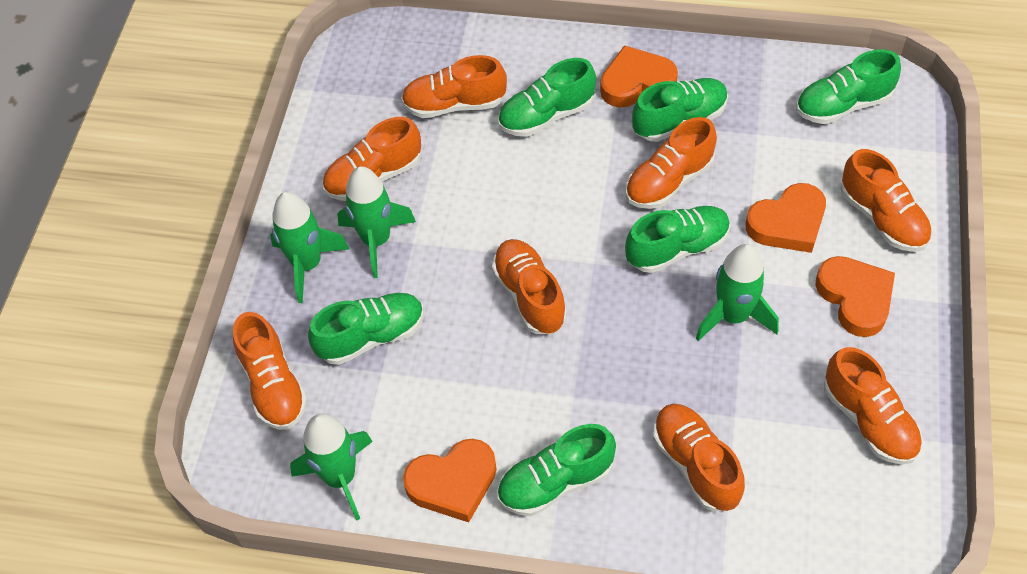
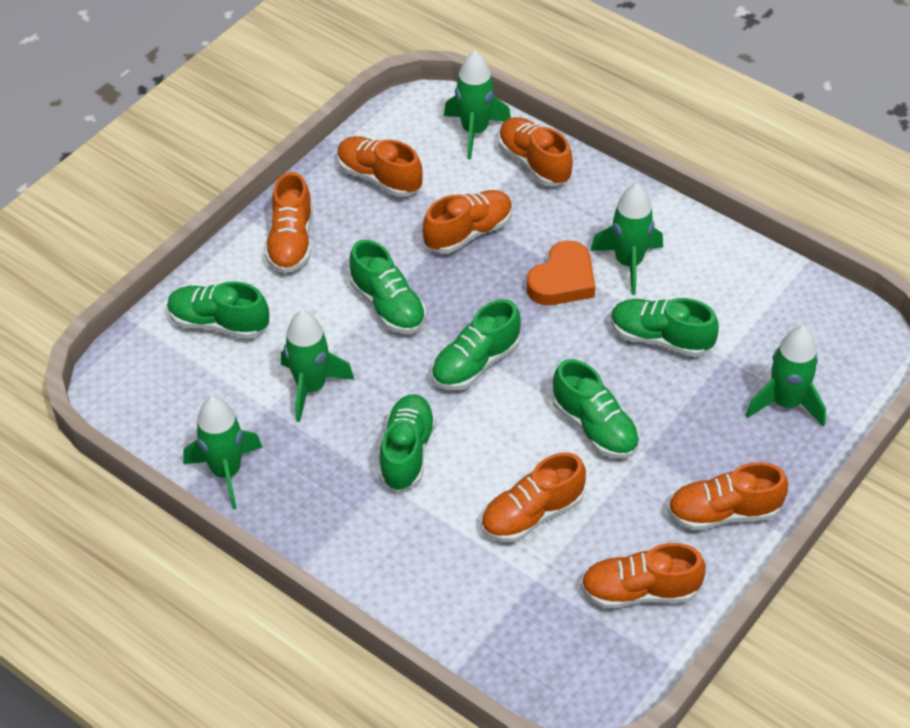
green rocket: [270,192,349,303] [290,414,373,521] [337,166,416,278] [696,244,779,341] = 4 -> [183,396,262,509] [281,310,355,422] [444,51,511,159] [590,183,663,295] [745,326,826,426] = 5
orange heart: [403,439,497,522] [600,45,678,108] [746,183,826,253] [815,256,895,337] = 4 -> [527,240,595,305] = 1
orange shoe: [233,312,308,430] [322,117,421,201] [401,55,507,118] [492,239,567,334] [626,117,717,209] [653,404,745,511] [824,347,922,465] [841,149,932,252] = 8 -> [265,172,313,273] [337,136,423,197] [423,190,513,254] [481,453,586,542] [498,117,573,186] [581,543,706,609] [667,462,788,531] = 7

